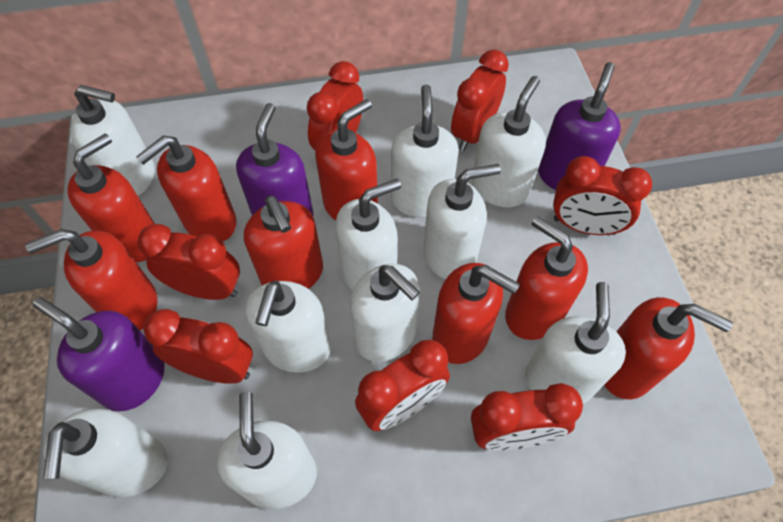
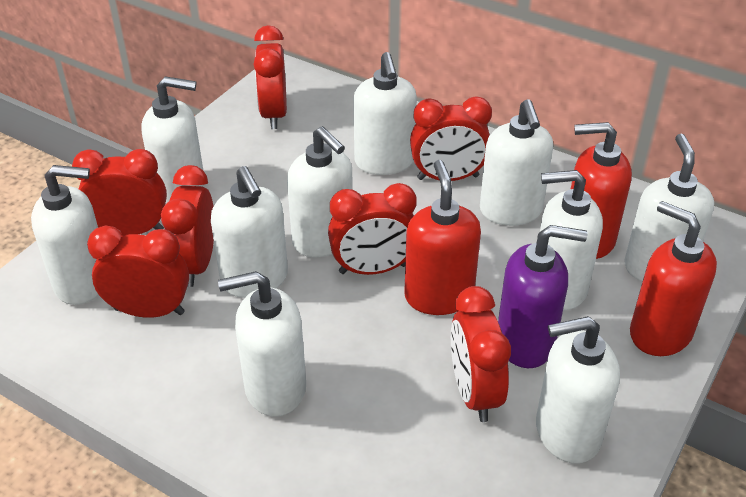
purple soap dispenser: [33,297,164,412] [236,103,313,216] [538,62,621,190] = 3 -> [498,225,587,368] = 1
red soap dispenser: [25,229,157,330] [67,134,155,262] [136,135,236,242] [244,196,323,289] [315,99,378,221] [433,263,520,364] [505,216,588,340] [604,297,733,399] = 8 -> [404,160,481,315] [571,122,632,259] [630,201,717,356] = 3

